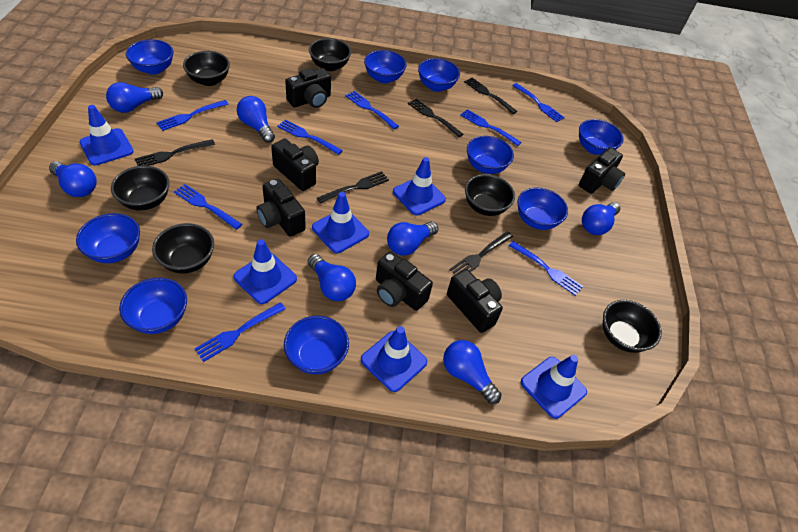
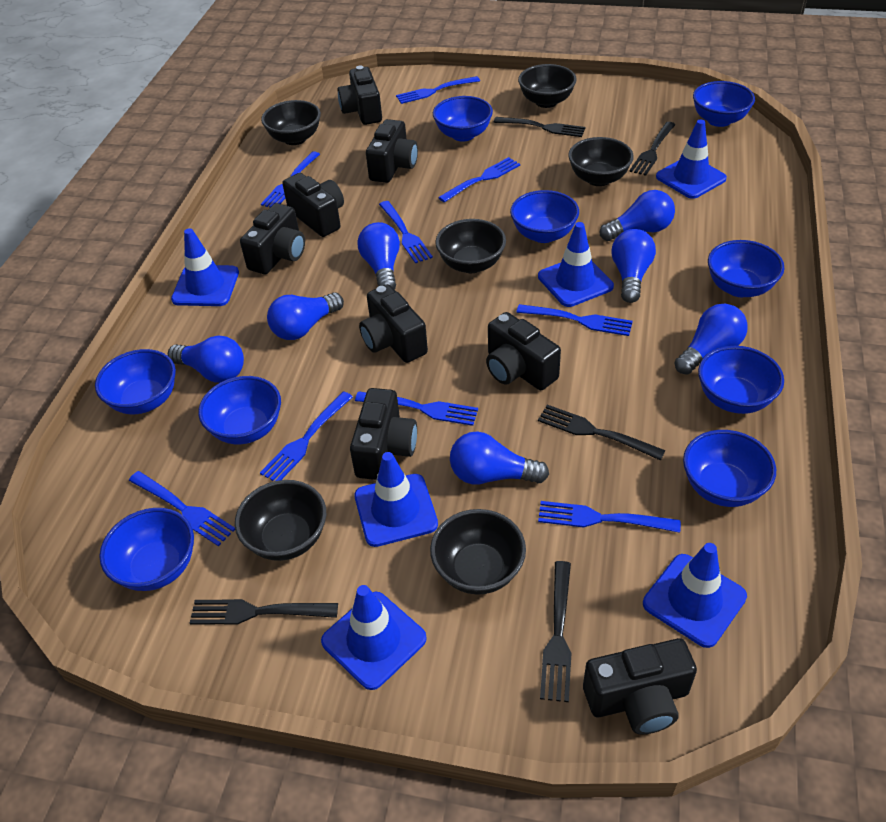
black camera: [256,179,306,237] [271,139,319,191] [285,68,331,108] [376,251,433,311] [447,269,503,333] [579,147,625,194] = 6 -> [240,203,305,274] [282,173,344,237] [338,66,382,125] [350,388,417,480] [359,284,428,363] [366,119,418,183] [486,312,561,390] [583,638,697,735] = 8
blue fork: [156,100,228,131] [174,184,242,230] [195,302,286,362] [277,119,343,155] [345,91,399,129] [460,109,522,146] [509,241,583,296] [512,83,565,122] = 8 -> [129,471,235,546] [260,391,353,481] [261,151,320,207] [355,391,478,426] [379,201,433,263] [396,76,480,104] [438,157,520,203] [516,304,633,336] [538,501,681,533] = 9

